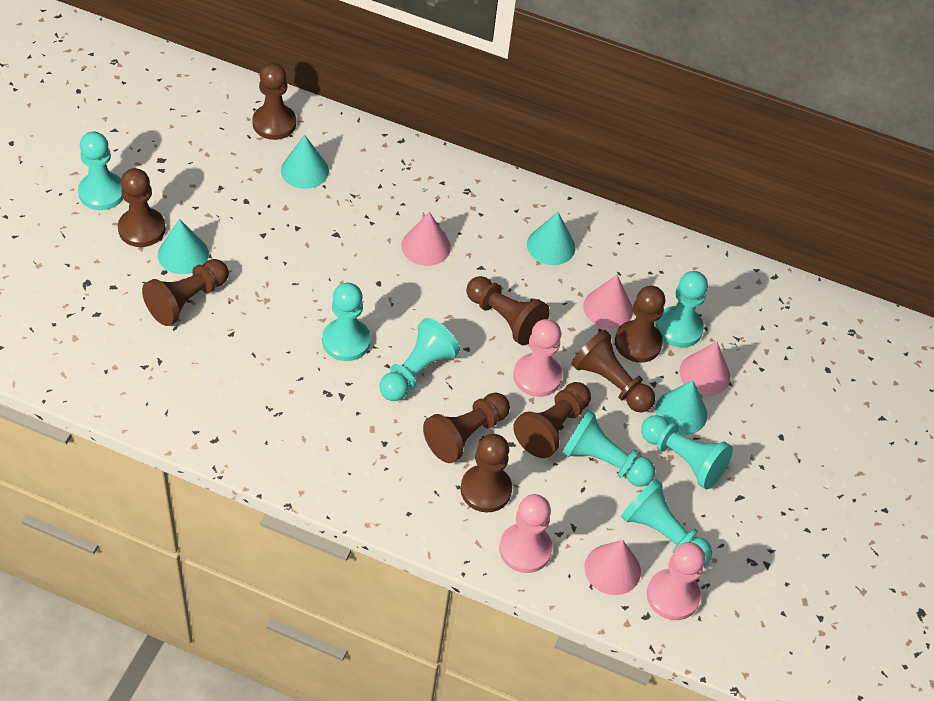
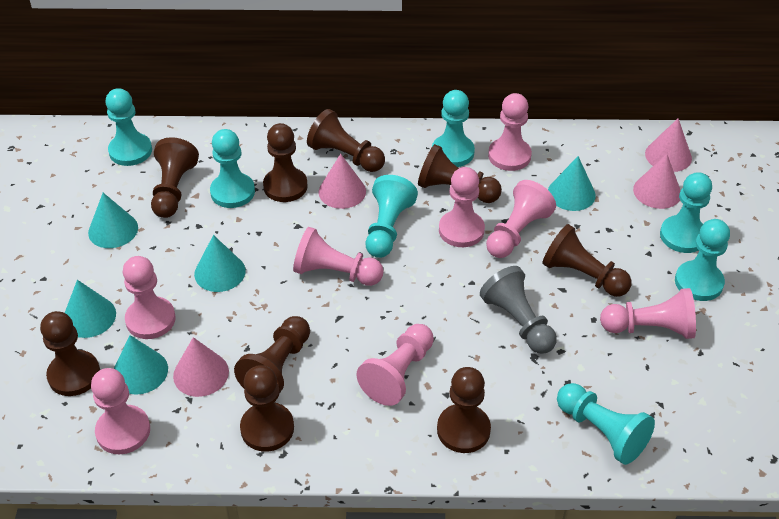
grey pawn: none = 0 -> [480,266,557,354] = 1
pink pawn: [499,494,552,573] [513,319,562,397] [647,542,705,620] = 3 -> [91,368,150,454] [123,256,176,339] [293,227,384,286] [356,324,434,406] [439,167,485,247] [486,180,556,258] [488,93,532,171] [600,288,696,339] = 8
turquoise cone: [158,219,209,274] [281,135,329,189] [527,212,575,265] [655,380,708,435] = 4 -> [65,280,116,338] [88,193,138,248] [114,335,168,395] [194,235,246,292] [548,156,596,211] = 5

